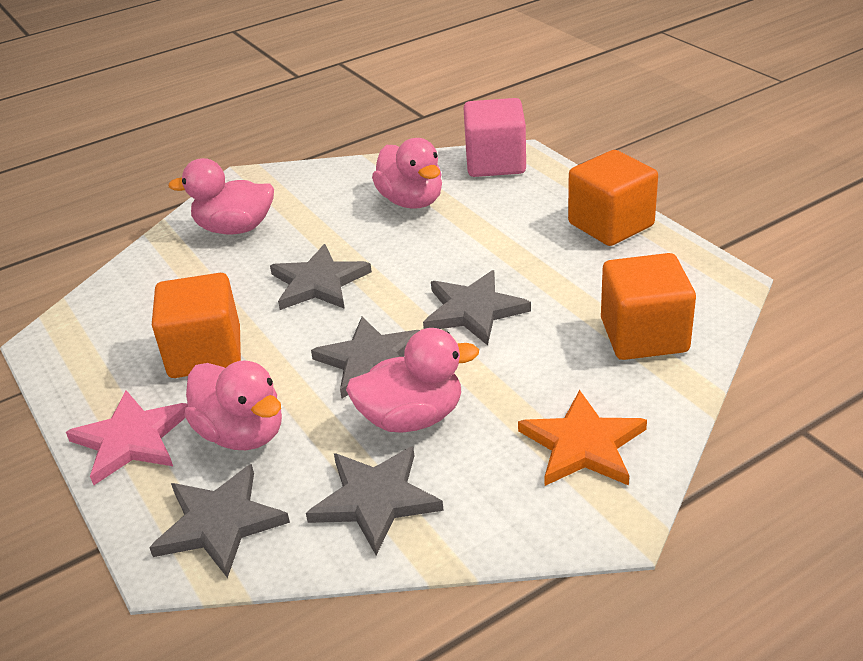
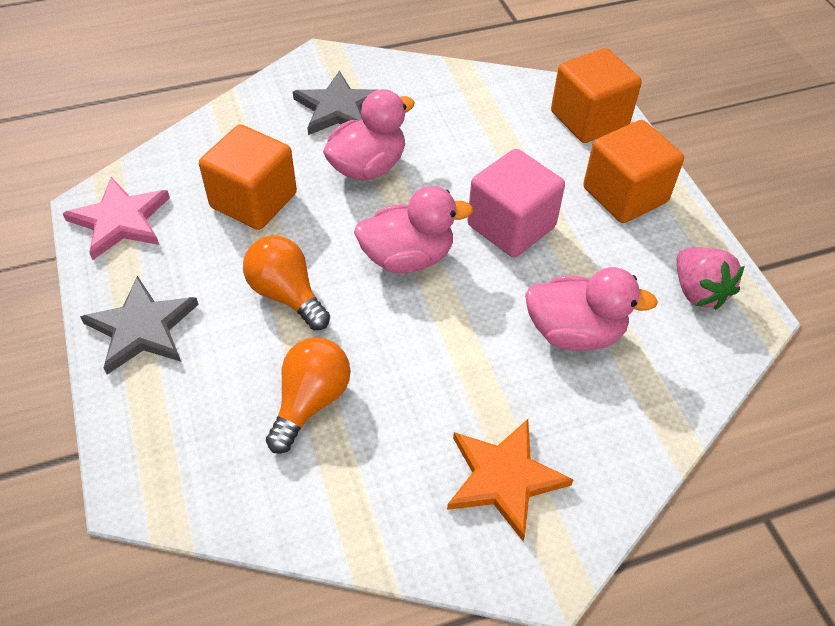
grey star: [149,464,290,578] [270,244,372,310] [306,446,444,555] [311,317,420,399] [423,270,531,345] = 5 -> [80,276,199,374] [293,71,376,135] = 2
orange light bulb: none = 0 -> [243,236,330,330] [266,337,351,454] = 2
pink duck: [168,158,274,234] [184,360,282,450] [346,328,479,433] [372,138,442,209] = 4 -> [323,89,415,181] [354,186,473,273] [525,267,658,351] = 3
pink strawberry: none = 0 -> [677,247,745,310] = 1

